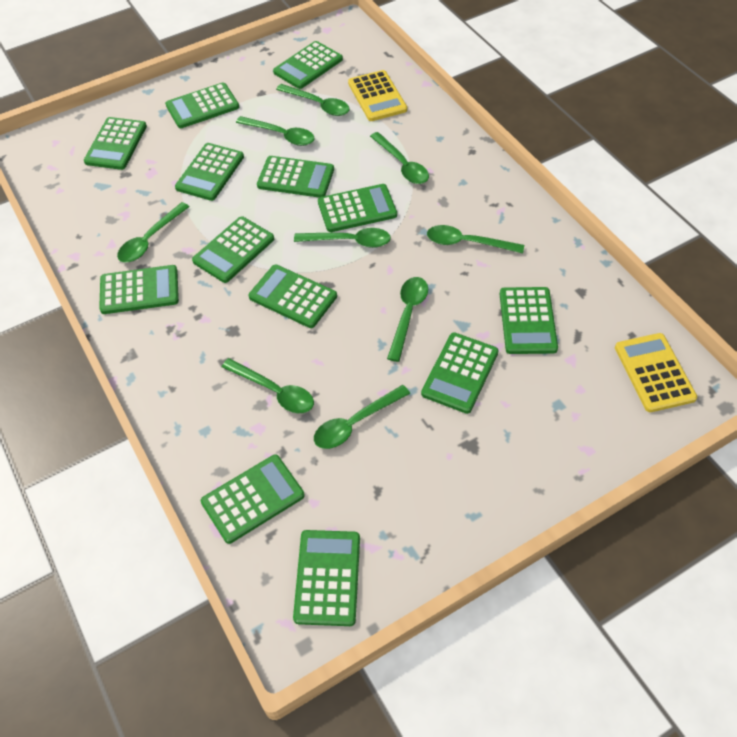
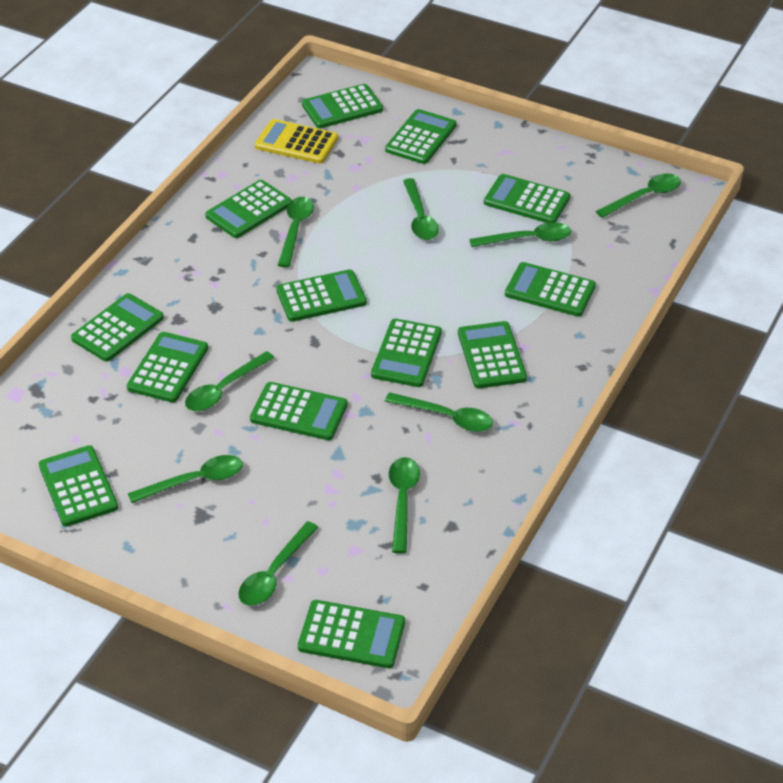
yellow calculator: [348,70,407,121] [615,333,697,412] = 2 -> [255,119,338,164] = 1

